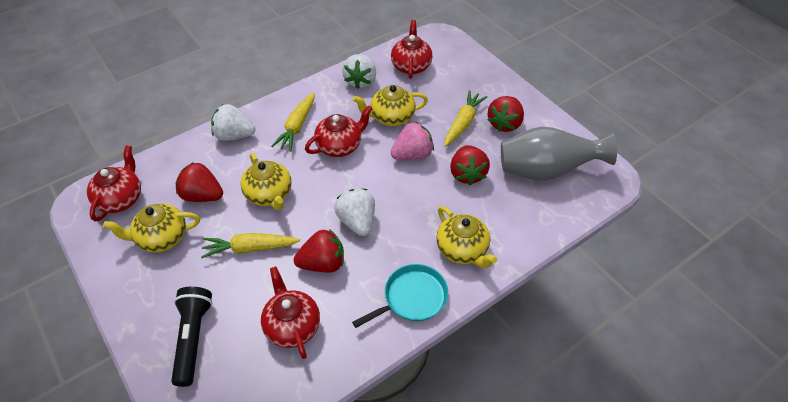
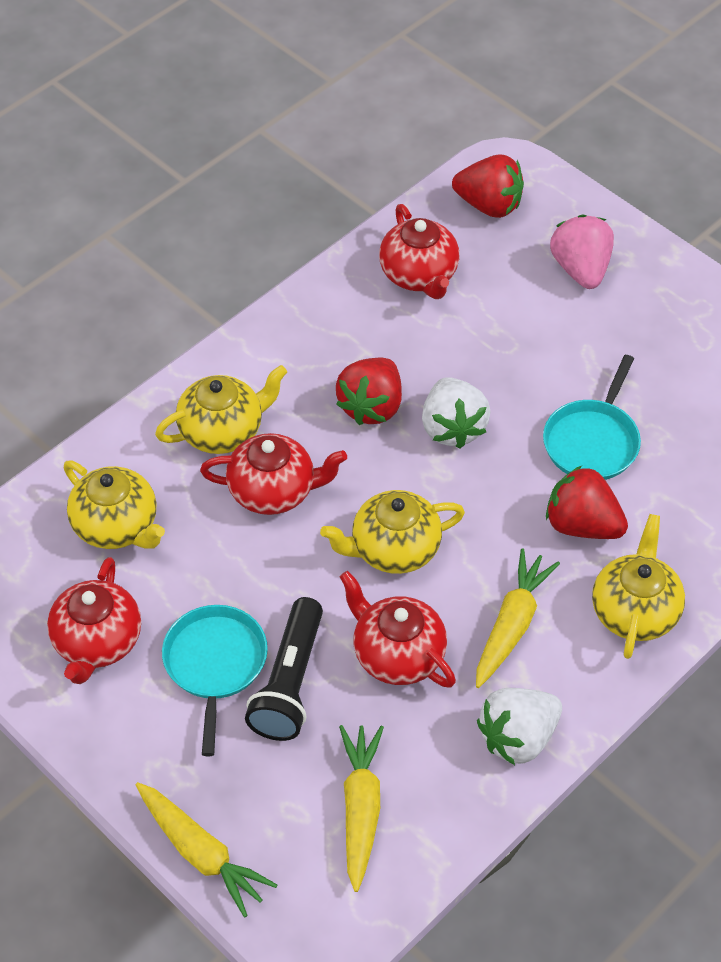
grey vase: [501,127,617,181] = 1 -> none = 0
red strawberry: [175,162,223,202] [294,229,344,273] [450,145,490,185] [488,96,524,132] = 4 -> [336,358,402,425] [452,154,524,218] [546,466,628,539] = 3
turquoise pan: [352,264,448,328] = 1 -> [162,605,268,756] [543,355,641,480] = 2
white strawberry: [211,104,255,141] [334,189,375,236] [342,54,376,89] = 3 -> [422,377,491,449] [477,688,562,765] = 2

